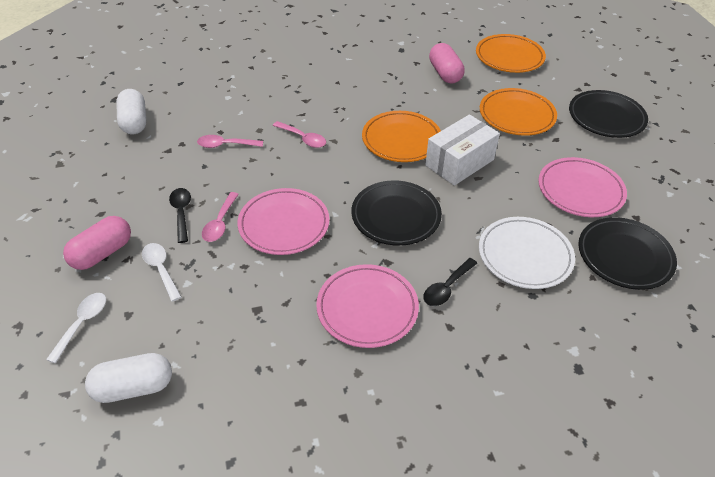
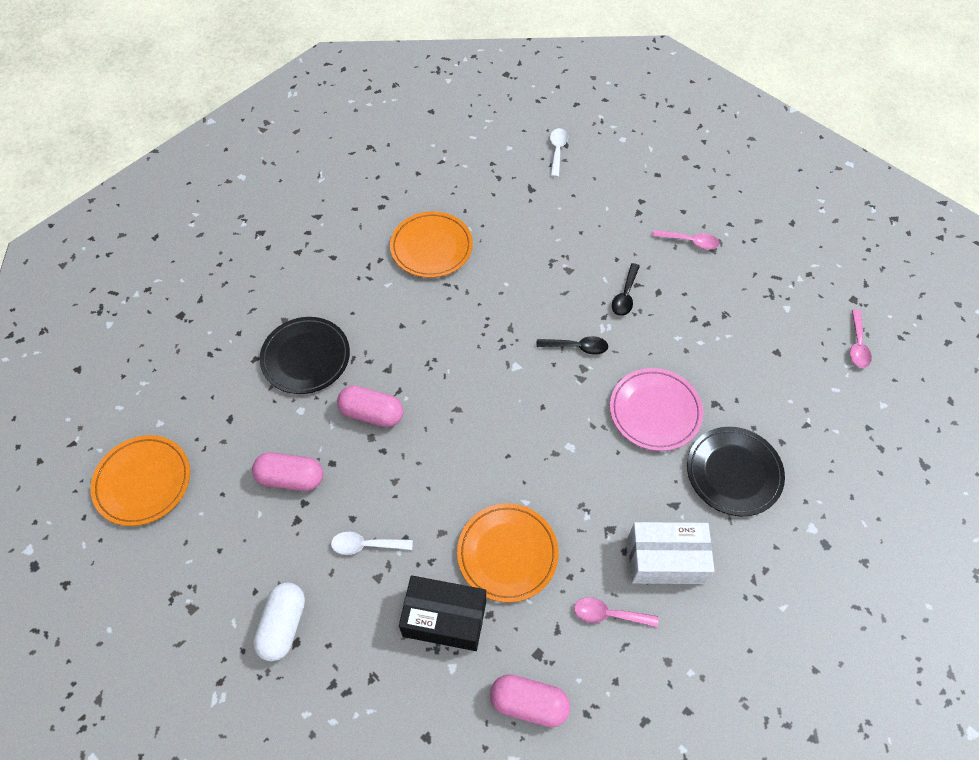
black box: none = 0 -> [399,575,486,651] = 1
black plate: [351,180,442,246] [569,90,648,138] [578,217,677,290] = 3 -> [260,317,350,394] [687,427,785,516] = 2
pink capsule: [63,216,131,270] [429,43,465,83] = 2 -> [252,452,323,491] [337,385,403,427] [490,674,570,727] = 3
pink plate: [237,188,330,255] [316,264,419,348] [538,157,627,217] = 3 -> [610,368,703,451] = 1
white capsule: [85,353,172,403] [116,89,147,134] = 2 -> [253,582,305,662] = 1
white plate: [479,217,575,289] = 1 -> none = 0

